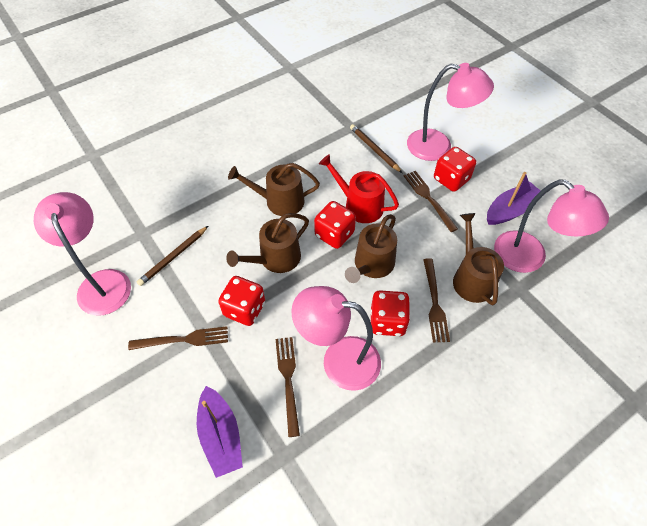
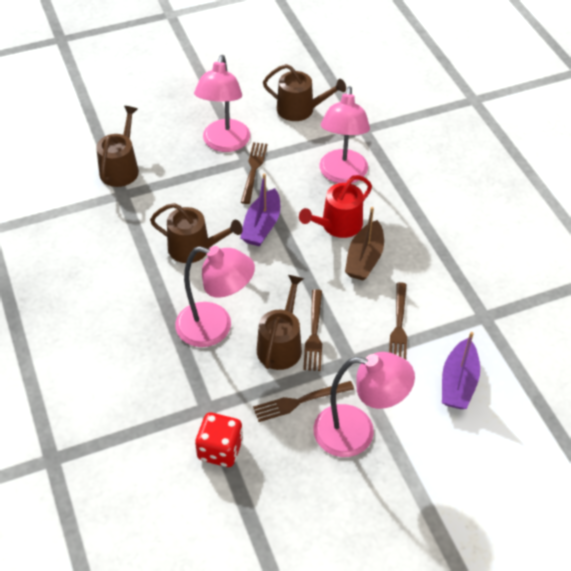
brown boat: none = 0 -> [345,207,384,281] = 1
brown pencil: [137,226,208,286] [350,124,402,173] = 2 -> none = 0
red dice: [218,276,265,326] [314,201,356,249] [371,290,410,336] [434,147,476,192] = 4 -> [195,413,243,467] = 1

